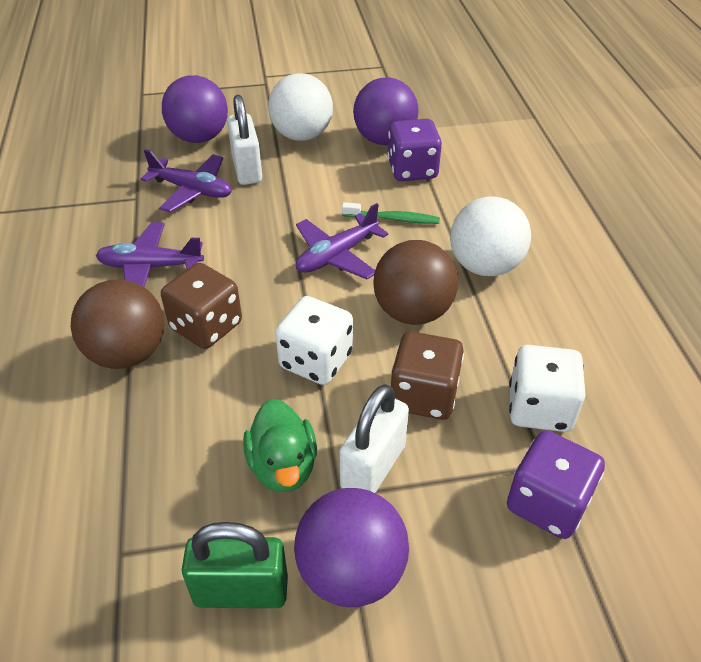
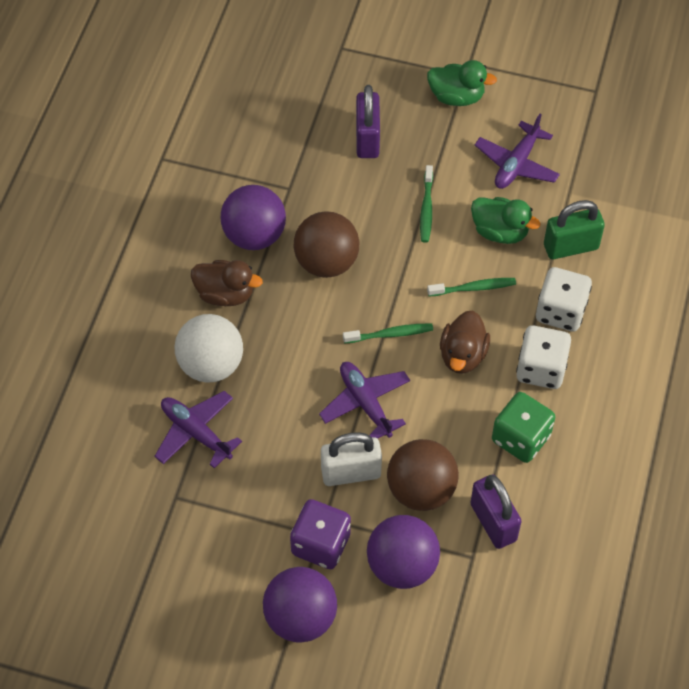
brown dice: [161,263,242,349] [391,331,464,420] = 2 -> none = 0
brown duck: none = 0 -> [191,260,263,306] [440,310,490,374] = 2
green dice: none = 0 -> [492,392,555,463] = 1
green duck: [243,399,317,492] = 1 -> [427,60,497,106] [471,197,541,244] = 2
green toothbrush: [342,202,440,224] = 1 -> [343,323,433,344] [420,165,433,243] [427,278,516,296] = 3
purple dice: [387,119,442,181] [507,430,605,539] = 2 -> [290,499,351,569] = 1
purple padlock: none = 0 -> [356,85,380,158] [470,474,522,549] = 2
white ball: [268,73,333,141] [450,196,531,276] = 2 -> [175,314,243,383] = 1
white padlock: [227,95,262,185] [339,384,409,493] = 2 -> [321,432,382,486] = 1

